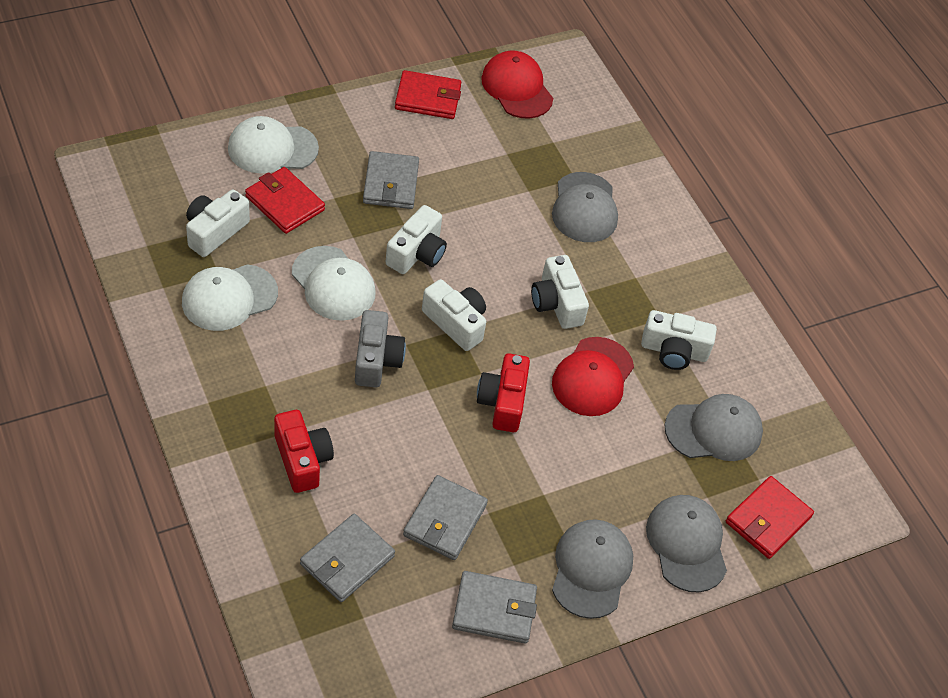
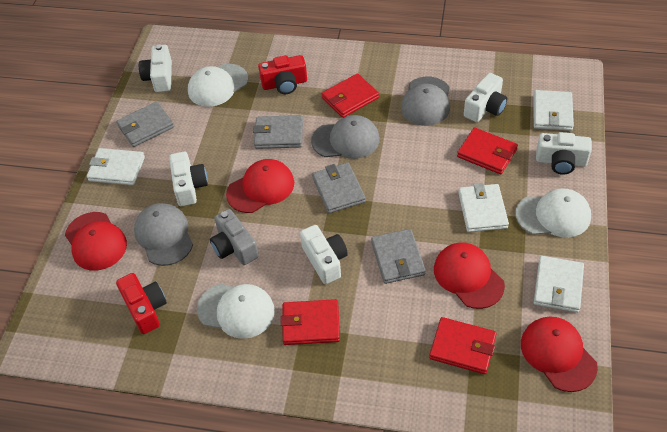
grey cap: [552,172,618,242] [552,519,633,619] [646,495,727,592] [665,394,763,461] = 4 -> [134,203,193,266] [311,115,380,159] [401,77,450,126] = 3
red cap: [481,50,553,119] [552,337,634,416] = 2 -> [65,212,127,271] [226,159,294,213] [434,243,505,309] [521,316,598,392] = 4
red wallet: [245,167,325,234] [395,70,461,119] [726,476,814,559] = 3 -> [281,299,340,345] [322,73,379,118] [429,317,497,374] [457,127,518,174] = 4
white wallet: none = 0 -> [87,148,145,185] [458,183,509,232] [533,90,574,131] [534,256,584,313] = 4

